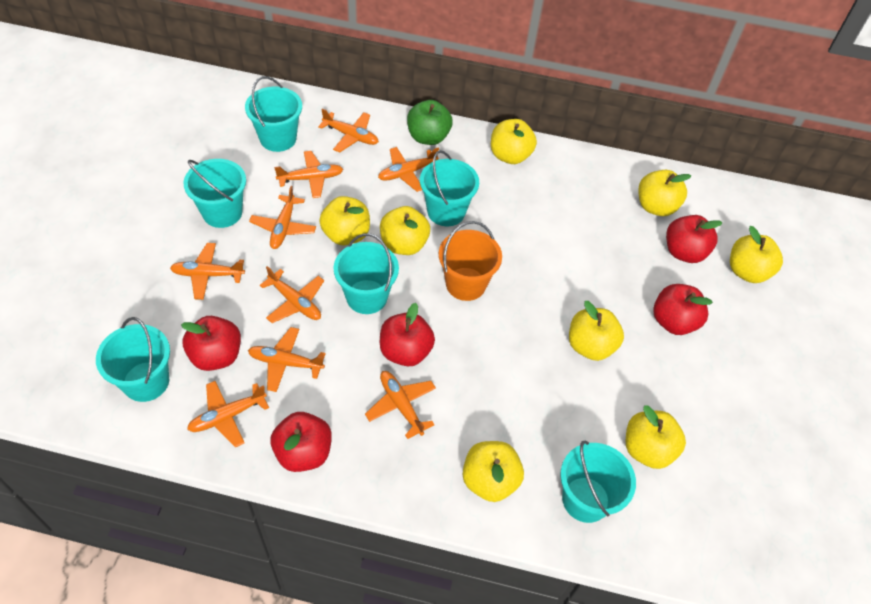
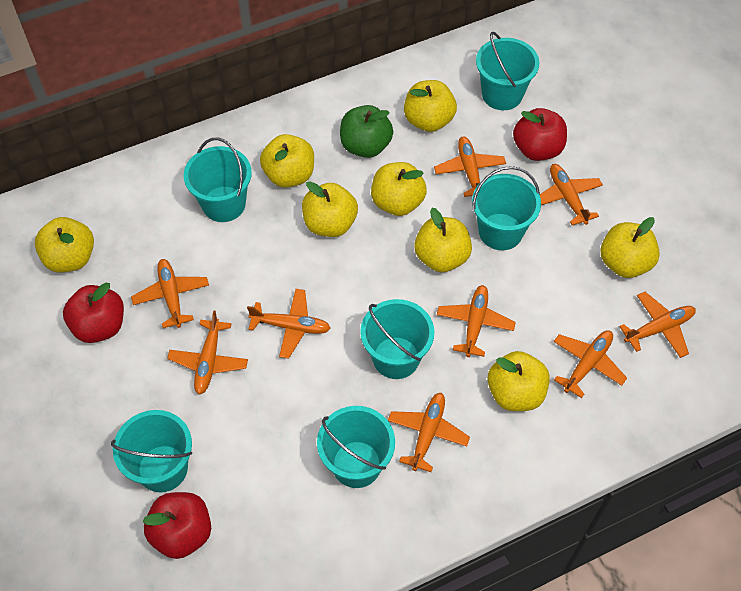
orange bucket: [439,221,502,301] = 1 -> none = 0
red apple: [181,316,241,371] [270,412,332,472] [380,303,435,366] [653,284,713,335] [666,215,722,263] = 5 -> [63,283,124,343] [143,492,211,559] [513,108,567,161] = 3

